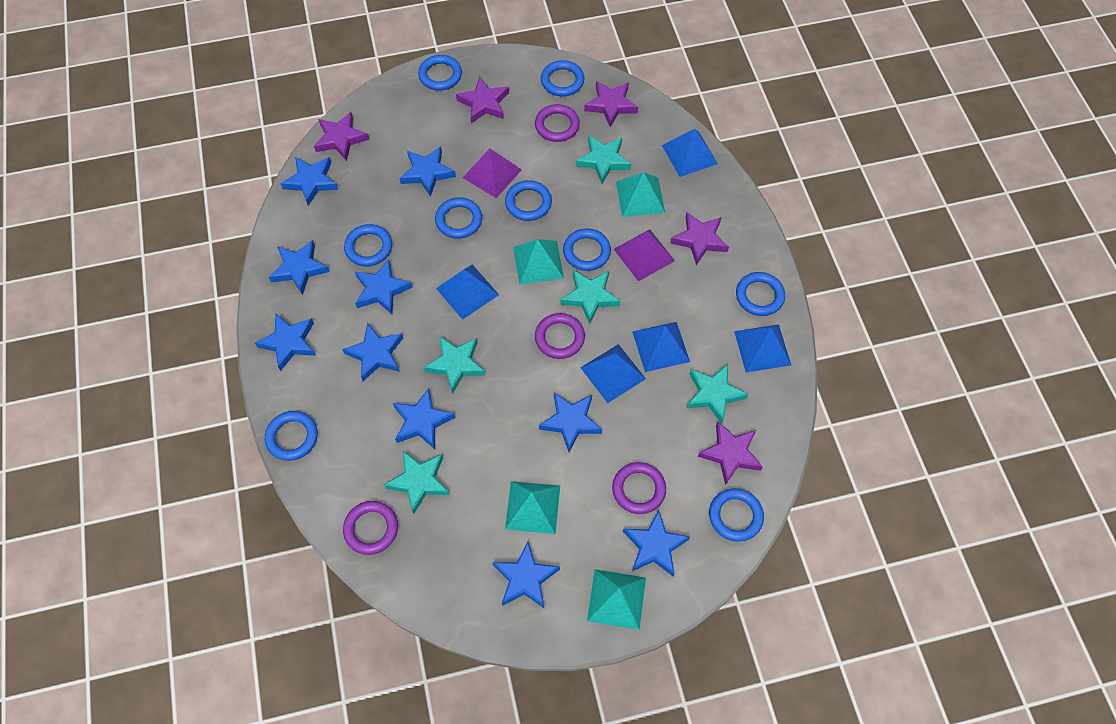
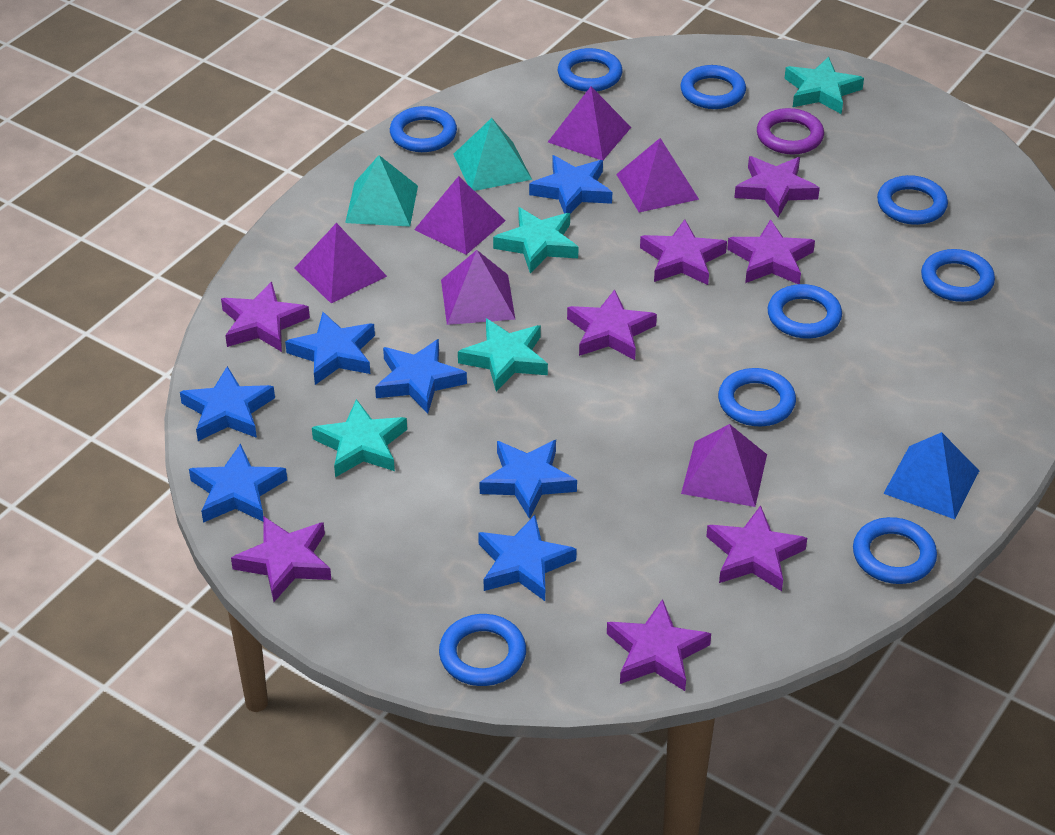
blue pyramid: [436,264,499,320] [580,344,646,403] [632,322,690,372] [662,129,718,177] [734,324,791,373] = 5 -> [883,432,979,519] = 1
blue star: [255,314,316,371] [269,240,330,295] [280,157,338,206] [342,323,403,381] [355,260,413,314] [393,388,455,449] [399,147,456,197] [493,542,560,608] [539,393,602,452] [623,510,690,576] = 10 -> [180,366,275,441] [189,443,287,523] [285,312,375,385] [375,339,467,414] [478,515,577,601] [479,440,577,519] [529,155,612,214] = 7
purple pyramid: [463,148,522,198] [614,229,675,281] = 2 -> [294,223,387,303] [414,176,506,255] [441,250,516,325] [548,87,631,160] [616,138,699,212] [681,424,767,507] = 6
purple ring: [343,501,398,555] [535,104,580,142] [535,313,585,359] [612,462,666,514] = 4 -> [757,108,824,155] = 1
purple star: [314,112,369,161] [456,76,509,123] [584,81,638,127] [671,212,729,265] [698,421,763,485] = 5 -> [221,281,310,352] [231,516,331,602] [567,289,657,360] [607,599,711,691] [640,219,727,285] [706,505,807,591] [727,219,815,284] [734,156,820,217] = 8
turquoise pyramid: [505,481,560,534] [513,239,564,285] [587,569,646,630] [616,172,665,217] = 4 -> [345,155,418,227] [453,118,532,191] = 2
turquoise star: [384,451,450,514] [423,336,486,394] [561,270,620,324] [576,135,631,184] [686,364,748,424] = 5 -> [312,399,407,477] [458,318,548,392] [493,207,579,274] [784,57,864,114] = 4

